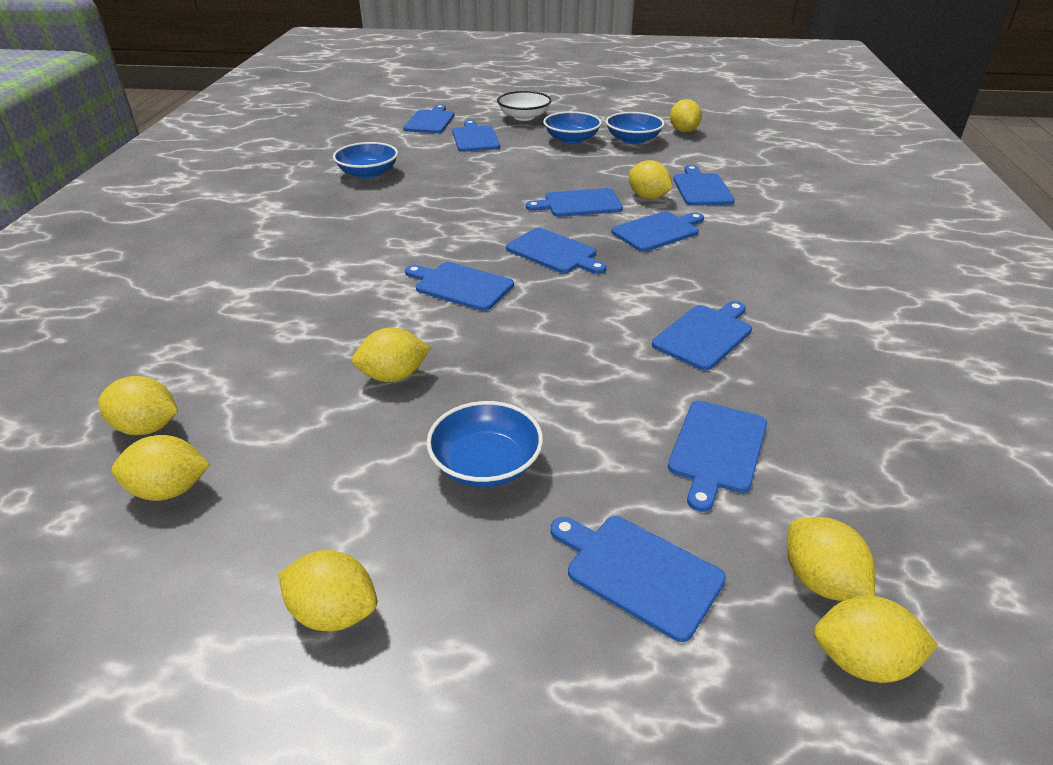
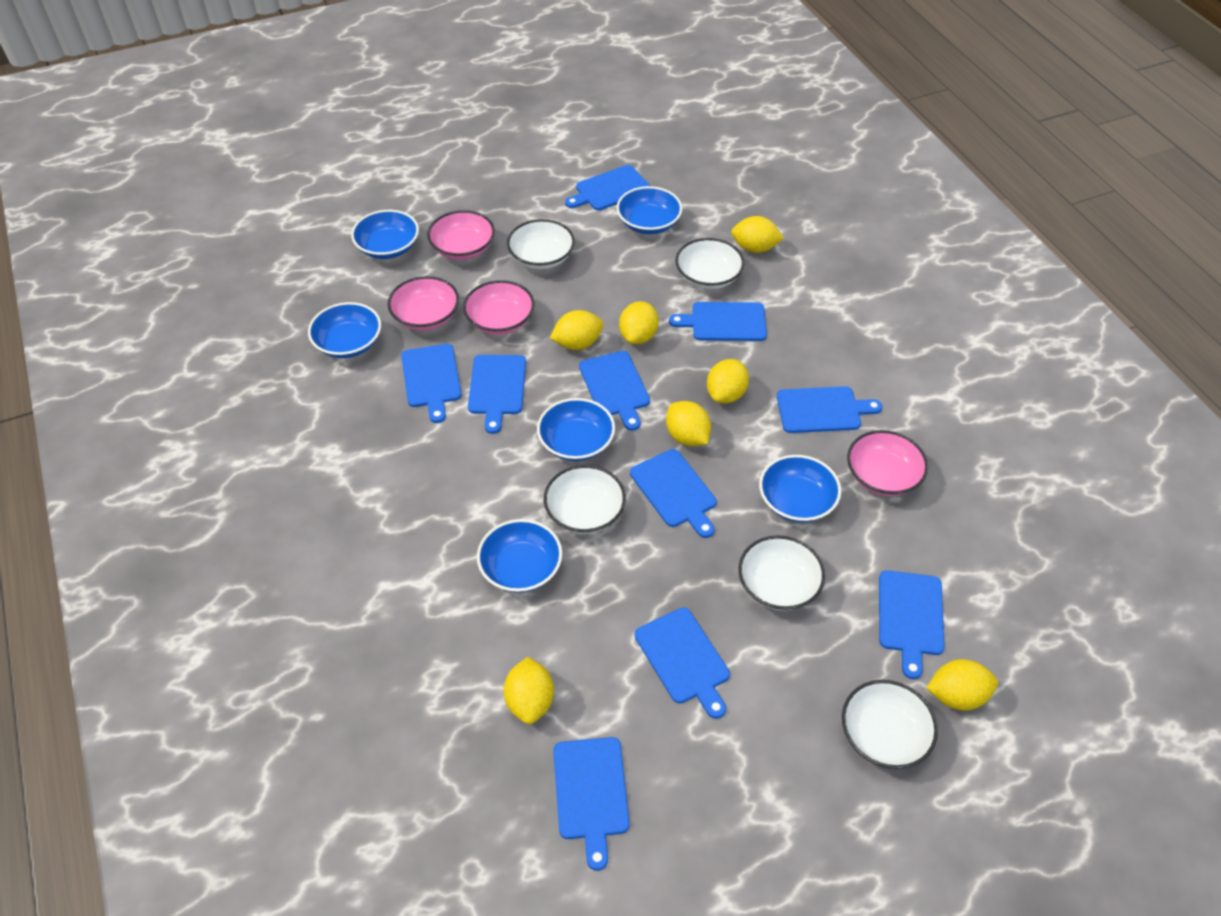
blue bowl: [333,142,398,179] [426,401,543,487] [543,111,602,144] [606,112,665,144] = 4 -> [308,302,381,358] [351,210,419,259] [477,519,562,593] [537,398,615,461] [617,186,682,234] [759,455,841,523] = 6
pink bowl: none = 0 -> [388,276,459,330] [427,210,495,260] [463,280,535,335] [847,430,928,496] = 4
white bowl: [497,91,551,121] = 1 -> [507,219,575,269] [544,465,626,534] [676,238,744,289] [738,535,825,611] [842,680,938,769] = 5
yellow lemon: [98,376,178,435] [111,435,210,501] [278,550,377,631] [352,328,430,382] [629,160,672,199] [670,99,702,132] [787,517,875,601] [814,596,938,683] = 8 -> [503,657,554,724] [550,310,603,350] [619,301,659,344] [666,401,711,446] [707,359,749,403] [731,216,784,253] [926,659,998,711] = 7

